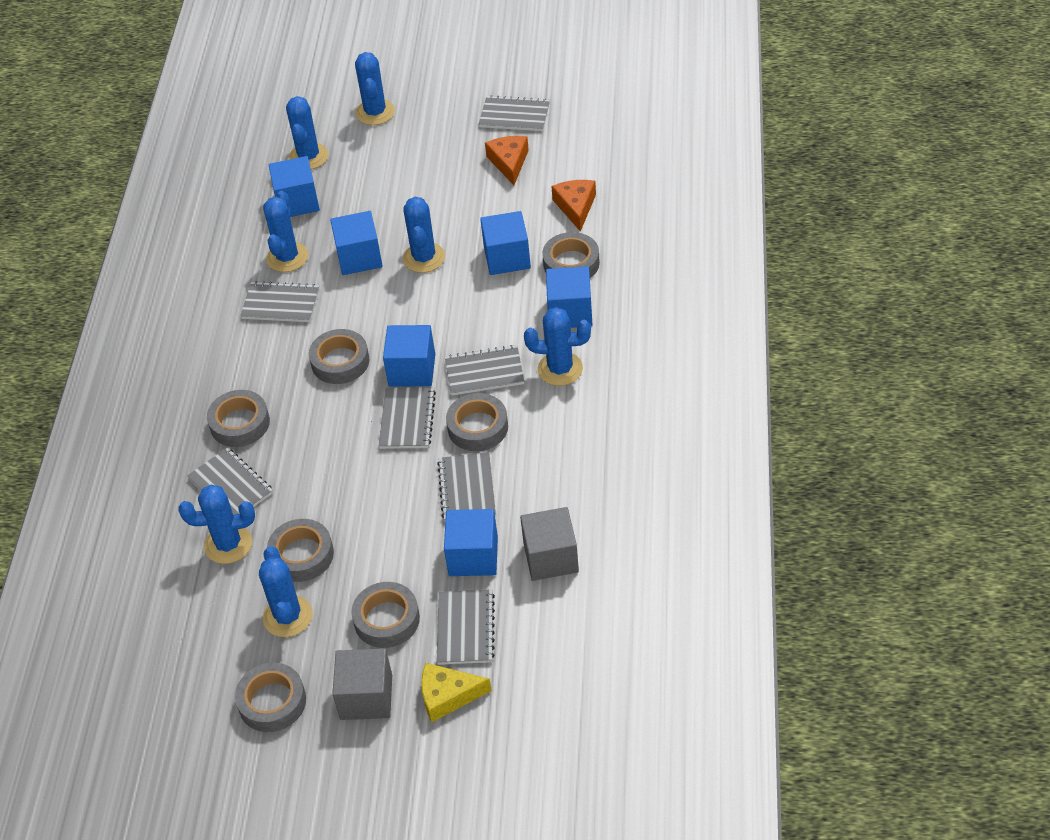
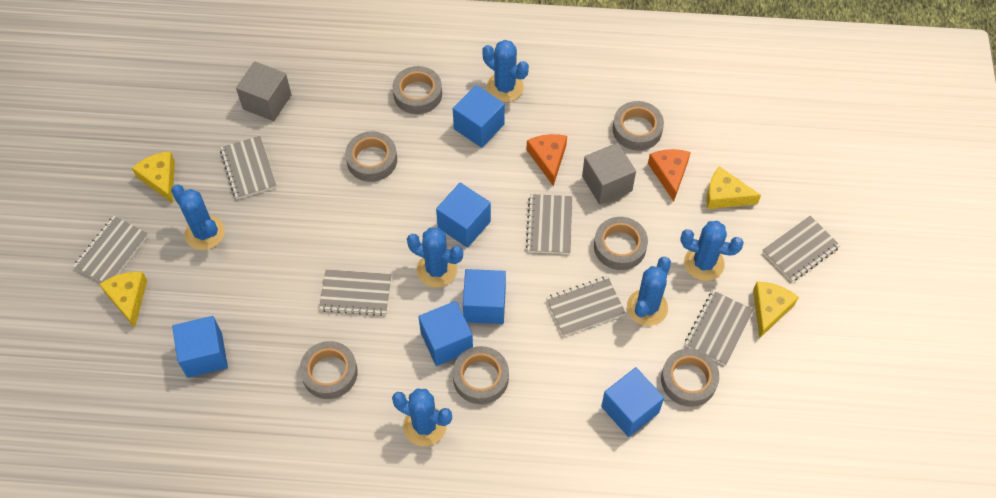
blue cactus: [178,485,255,564] [259,546,313,637] [263,191,308,272] [286,96,329,169] [355,52,395,125] [403,197,445,273] [524,307,591,386] = 7 -> [171,185,225,250] [392,389,452,446] [407,227,463,287] [482,40,529,102] [627,257,671,326] [680,221,744,281] = 6
yellow cheese: [421,663,492,722] = 1 -> [99,272,147,328] [132,151,175,204] [706,166,761,209] [753,282,799,339] = 4

